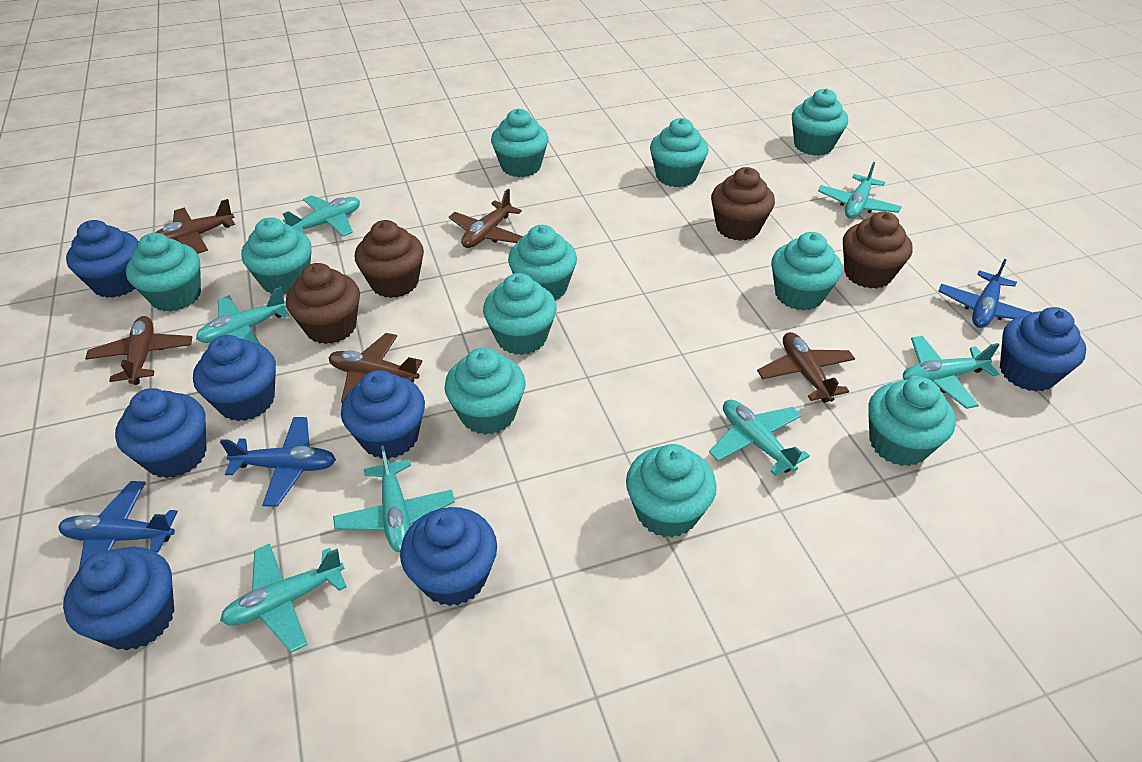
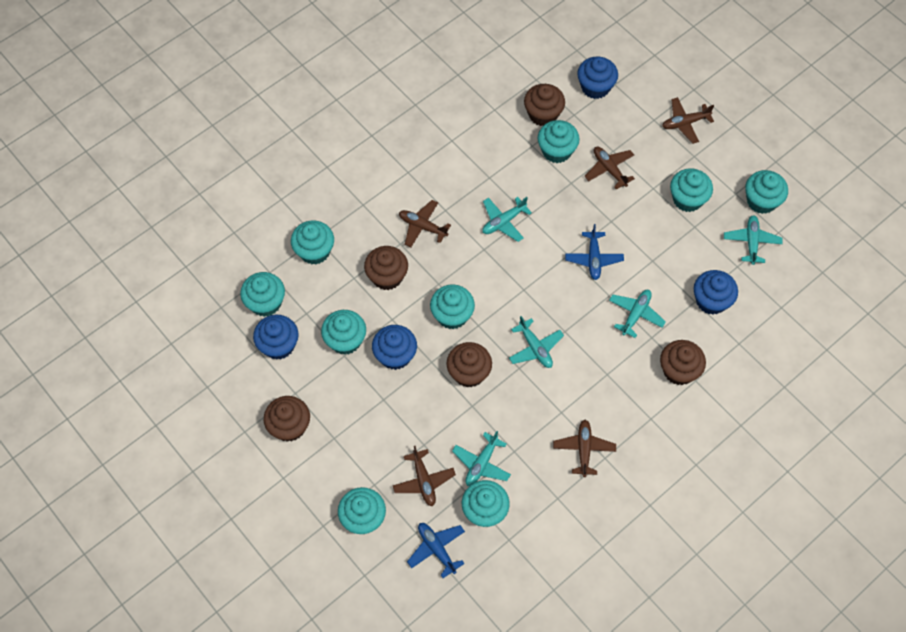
blue cupcake: [63,547,174,651] [66,220,139,298] [115,388,207,478] [193,335,276,421] [341,370,425,459] [400,507,497,606] [1000,307,1086,392] = 7 -> [253,315,299,360] [372,325,417,370] [577,57,618,99] [694,270,738,315] = 4
blue plane: [59,481,178,570] [220,417,336,507] [938,259,1033,328] = 3 -> [407,523,465,578] [565,224,624,280] = 2
brown cupcake: [286,263,360,344] [355,220,424,298] [711,167,775,241] [843,211,913,289] = 4 -> [264,396,310,442] [364,246,408,290] [447,342,492,387] [524,84,565,126] [660,340,706,385] = 5
turquoise cupcake: [126,233,201,312] [241,217,312,295] [444,348,526,435] [483,273,557,355] [491,109,548,177] [508,225,577,301] [626,444,717,538] [650,118,709,187] [771,232,842,311] [792,88,848,156] [868,377,956,466] = 11 -> [240,272,285,317] [291,220,334,265] [321,310,366,355] [338,487,386,534] [430,284,475,329] [462,480,510,527] [538,120,580,163] [670,169,713,212] [745,170,788,214] = 9
turquoise plane: [196,287,290,345] [220,544,347,652] [282,195,360,237] [333,445,455,552] [709,400,810,476] [818,162,901,219] [903,336,999,409] = 7 -> [452,431,511,486] [482,197,532,242] [509,316,564,368] [609,290,666,338] [724,215,782,265] = 5

